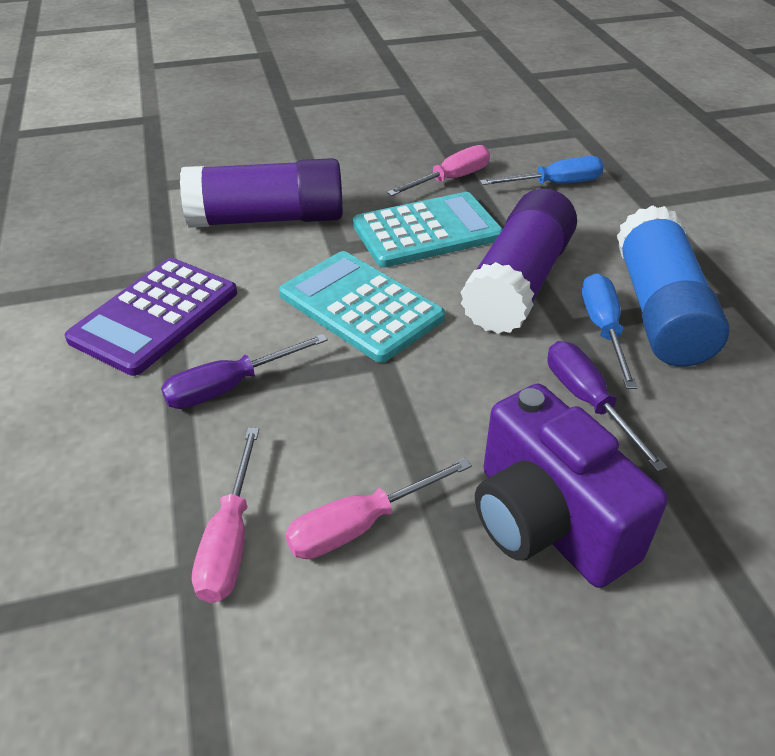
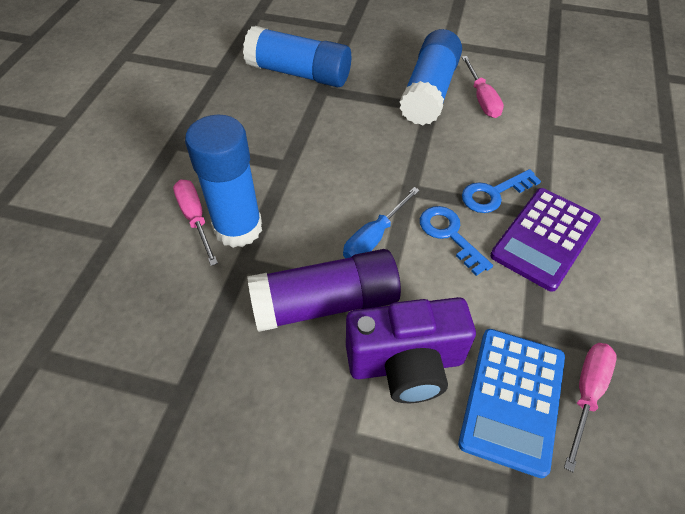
blue calculator: none = 0 -> [458,329,565,478] = 1
blue glue stick: [617,205,730,367] = 1 -> [185,115,262,248] [243,26,351,87] [399,29,462,125] = 3
blue key: none = 0 -> [420,206,493,276] [462,169,541,213] = 2
blue screwdriver: [480,156,604,185] [582,273,637,389] = 2 -> [343,187,420,258] = 1
purple glue stick: [180,158,343,228] [460,189,577,334] = 2 -> [247,249,401,332] = 1
purple screwdriver: [161,334,328,409] [547,341,667,472] = 2 -> none = 0
turquoise calculator: [279,251,445,363] [353,192,503,267] = 2 -> none = 0

